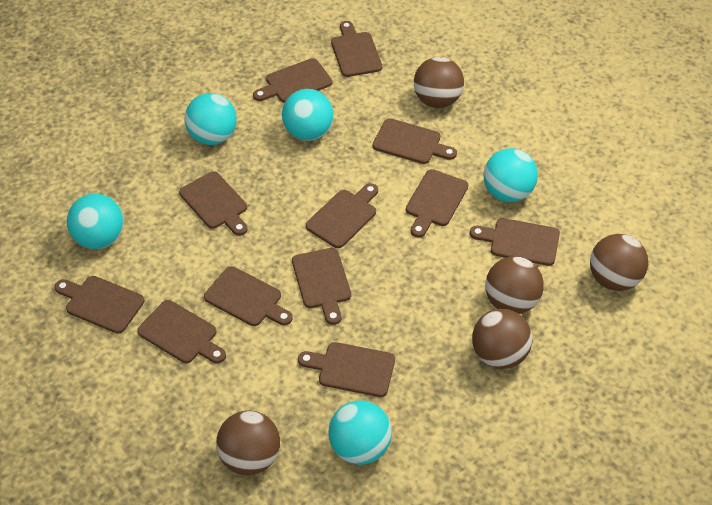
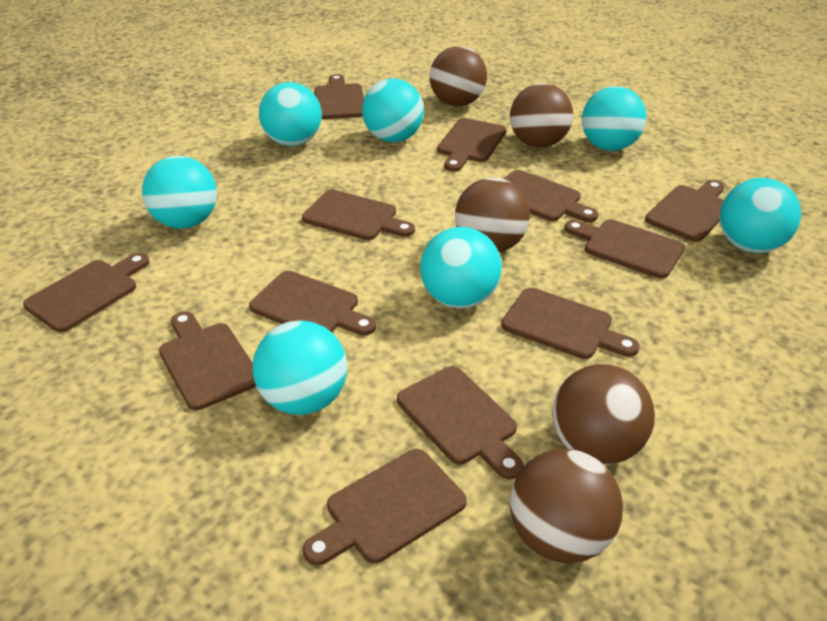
turquoise ball: [67,194,124,249] [185,93,237,145] [282,89,334,141] [328,400,392,465] [483,148,538,202] = 5 -> [142,156,217,228] [253,320,347,415] [259,82,322,146] [362,78,424,142] [420,227,502,308] [582,86,646,151] [720,178,801,253] = 7

